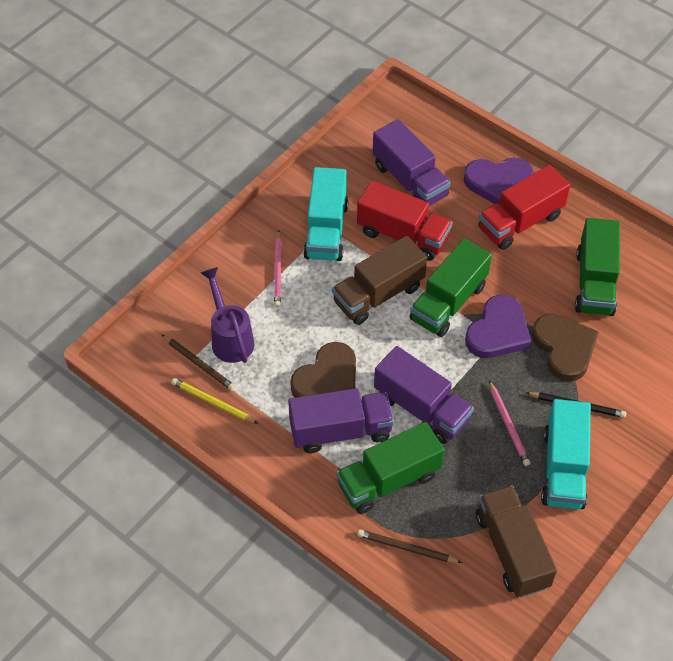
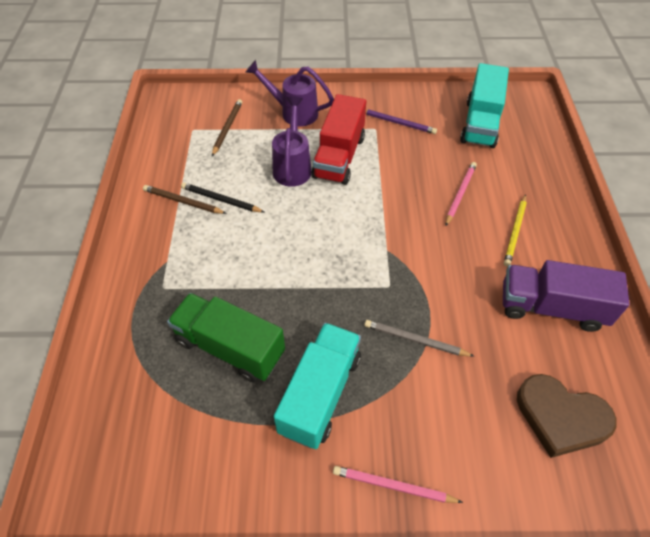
brown heart: [290,342,356,398] [532,314,599,382] = 2 -> [517,374,617,458] = 1
brown truck: [332,236,427,325] [476,485,557,597] = 2 -> none = 0
green truck: [337,422,444,514] [410,238,492,337] [575,218,620,316] = 3 -> [167,293,285,383] = 1
grey pencil: none = 0 -> [365,320,475,357] = 1
purple heart: [464,158,534,204] [465,295,532,358] = 2 -> none = 0
purple pencil: none = 0 -> [366,109,437,134] = 1
purple truck: [288,388,394,453] [373,119,451,206] [374,346,474,444] = 3 -> [503,260,630,332] = 1
purple watering can: [201,267,254,363] = 1 -> [246,60,334,126] [272,97,312,187] = 2
red truck: [357,181,453,261] [478,165,570,250] = 2 -> [311,94,366,185] = 1

